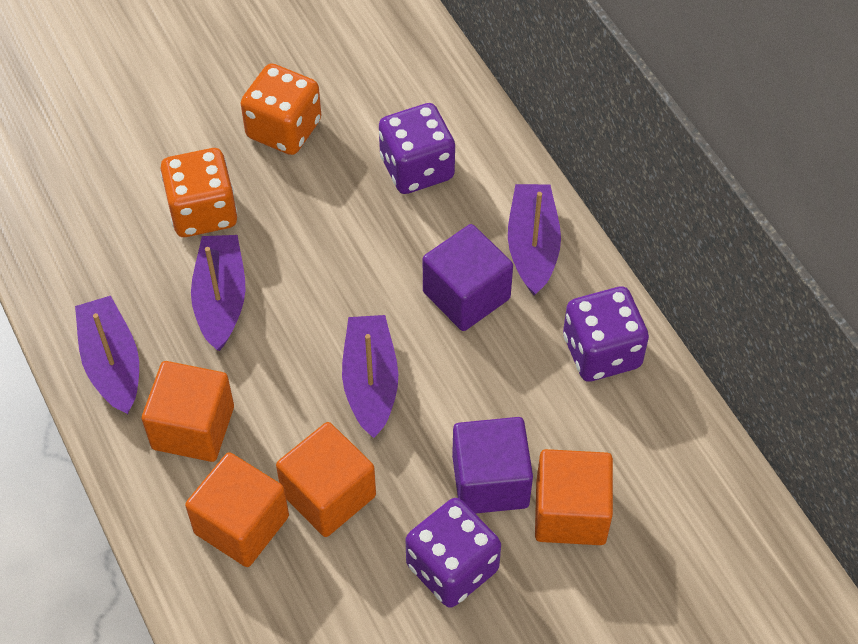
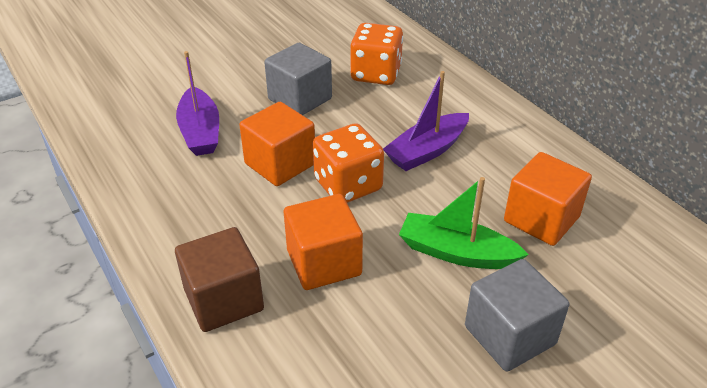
brown cube: none = 0 -> [175,227,264,332] = 1
green boat: none = 0 -> [399,177,529,269] = 1
grey cube: none = 0 -> [264,43,332,115] [465,259,569,372] = 2
orange cube: [142,361,234,462] [185,452,289,567] [276,422,376,537] [535,449,613,545] = 4 -> [239,102,315,186] [284,194,363,290] [504,152,592,246] = 3
purple boat: [75,296,139,414] [191,235,246,351] [342,315,398,438] [508,184,561,296] = 4 -> [176,51,219,156] [383,71,469,171] = 2
purple cube: [423,224,513,331] [452,417,533,514] = 2 -> none = 0
purple dice: [379,103,455,194] [405,498,501,608] [563,287,649,382] = 3 -> none = 0

